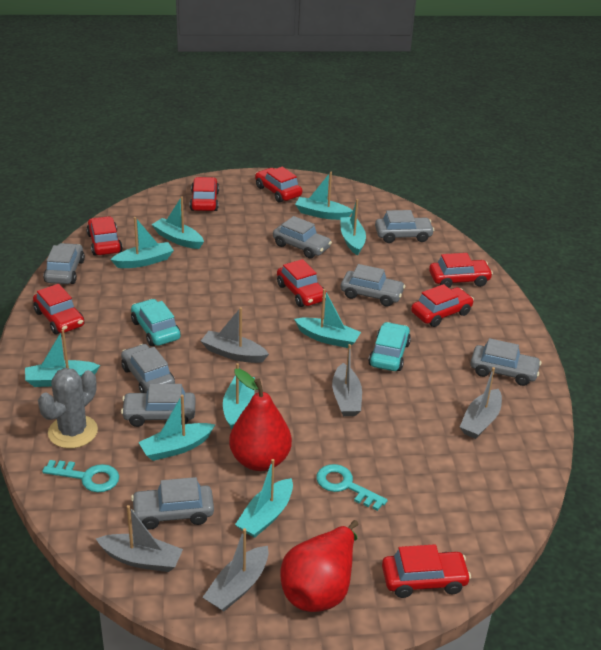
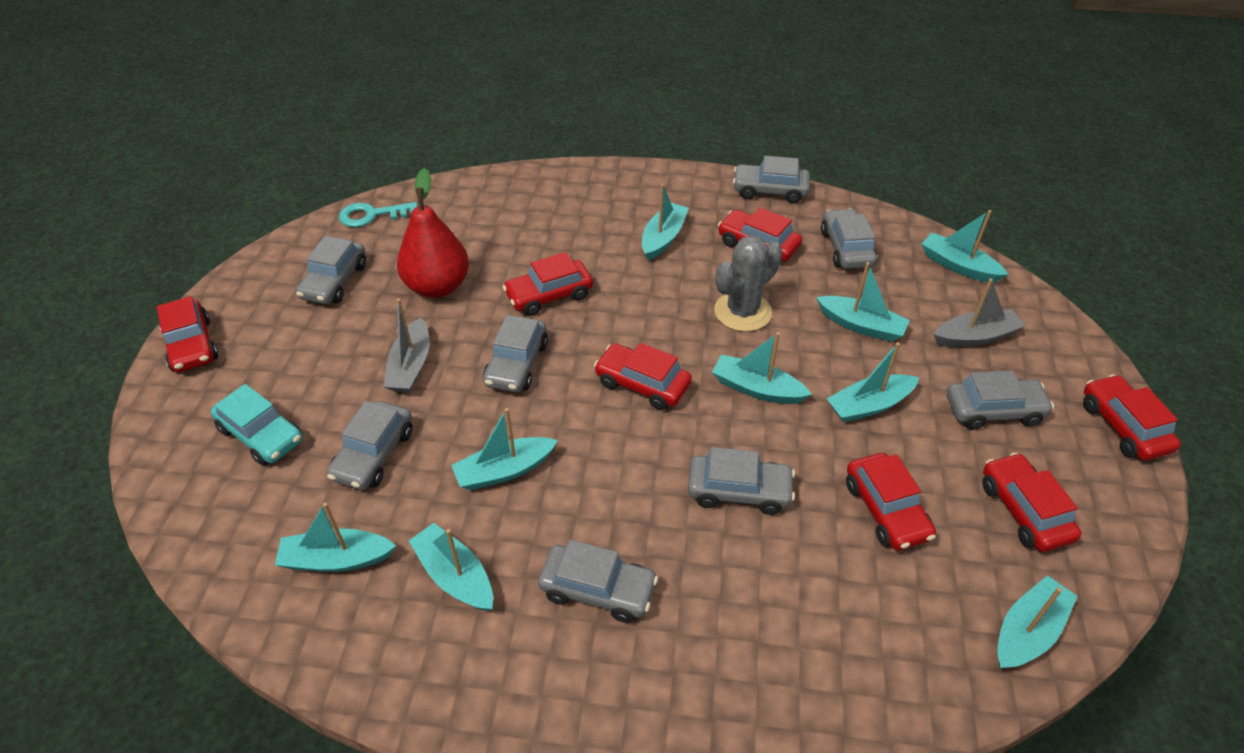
grey boat: [96,505,183,572] [201,307,269,363] [203,528,269,611] [332,344,362,416] [460,367,502,439] = 5 -> [383,298,429,393] [933,278,1025,347] = 2
red car: [33,284,84,334] [87,216,123,256] [190,177,219,211] [255,167,302,202] [277,259,327,307] [382,544,471,598] [411,284,474,327] [429,253,493,288] = 8 -> [157,296,218,372] [503,252,593,316] [594,343,692,410] [718,207,802,261] [846,453,936,550] [982,453,1082,552] [1083,374,1181,460] = 7
red pear: [229,369,292,471] [281,520,358,612] = 2 -> [397,168,469,298] = 1
turquoise car: [131,299,181,346] [368,322,411,371] = 2 -> [211,384,303,466] = 1
turquoise key: [42,460,119,492] [316,464,388,511] = 2 -> [339,202,418,227] = 1

